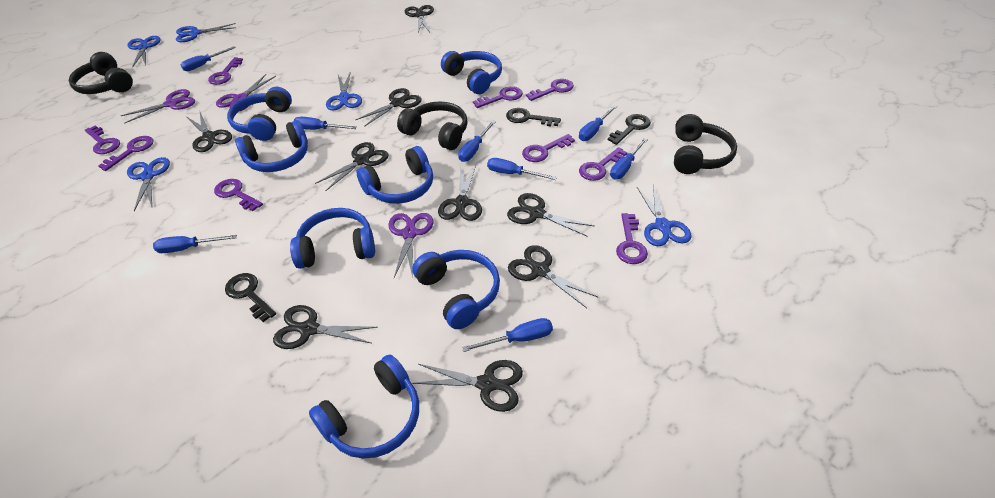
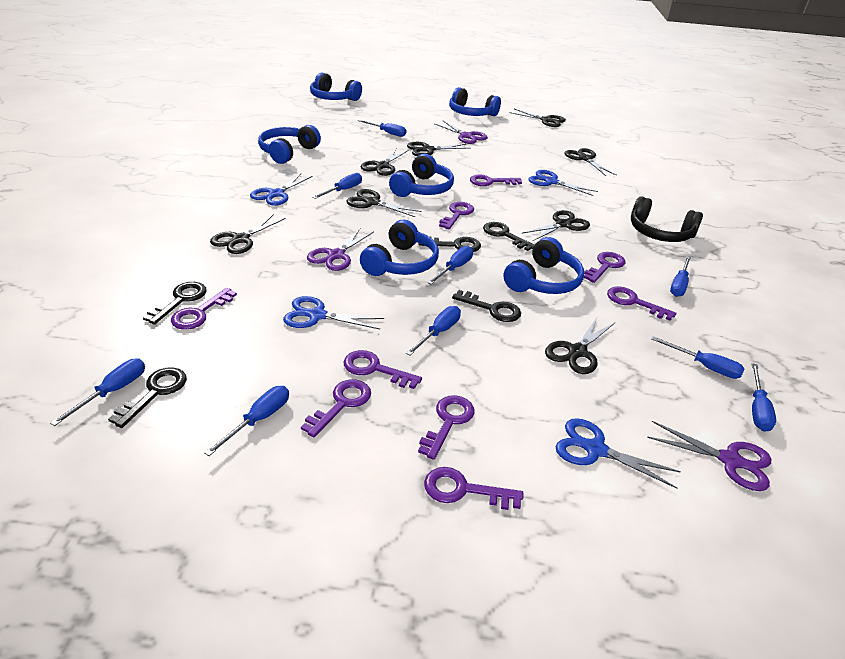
black headphones: [69,52,133,94] [397,102,468,150] [674,114,737,174] = 3 -> [631,196,703,242] = 1
black key: [225,273,276,322] [506,108,561,126] [608,114,651,145] = 3 -> [108,367,187,428] [143,282,207,325] [418,236,481,252] [452,290,521,322] [483,222,534,251] = 5
black scissors: [187,112,232,152] [273,305,378,349] [315,142,389,191] [356,88,422,127] [405,5,434,32] [412,360,523,412] [438,166,482,221] [507,193,594,237] [508,245,598,308] = 9 -> [210,214,286,254] [346,189,422,217] [361,149,409,176] [407,142,471,156] [509,109,566,127] [522,210,590,241] [545,316,615,374] [565,148,616,176] = 8
blue headphones: [227,87,292,141] [235,120,308,172] [290,208,375,269] [309,355,419,459] [357,146,433,204] [412,250,500,329] [441,51,502,94] = 7 -> [258,125,321,164] [310,72,362,101] [360,220,439,276] [389,154,454,197] [449,87,501,116] [503,237,584,294] = 6
blue scissors: [127,36,161,68] [127,157,170,211] [176,23,236,42] [326,73,362,110] [637,185,691,246] = 5 -> [250,174,313,206] [283,296,384,329] [528,170,598,196] [555,418,681,489] = 4
blue screwdriver: [153,235,237,253] [181,46,236,71] [294,117,357,130] [458,121,496,162] [462,318,553,352] [487,158,557,180] [579,105,617,141] [610,138,648,179] = 8 -> [50,358,145,426] [204,386,289,456] [312,173,362,199] [358,119,406,137] [406,306,461,355] [427,246,473,284] [651,336,744,379] [670,256,691,297] [752,363,776,432] = 9

